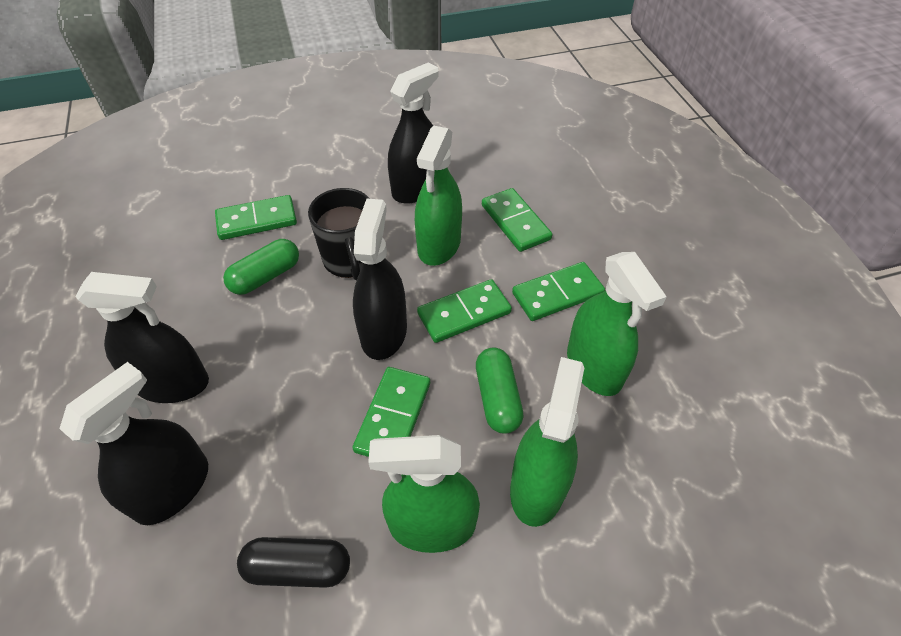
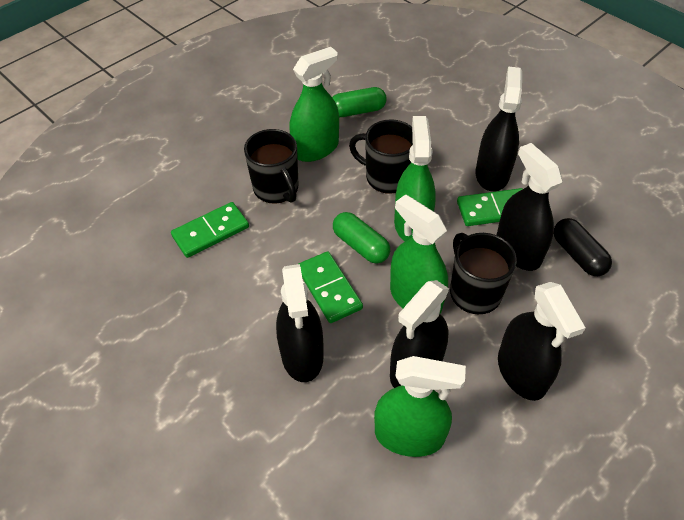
black mug: [308,188,370,280] = 1 -> [244,129,299,204] [349,119,413,194] [450,233,517,314] = 3
black spray bottle: [59,362,208,525] [75,272,209,403] [353,199,407,360] [388,62,438,204] = 4 -> [276,264,324,382] [390,280,449,388] [476,66,522,191] [497,143,562,271] [498,282,585,401] = 5
green domino: [215,195,297,240] [352,367,430,457] [417,279,512,343] [482,188,552,252] [512,262,605,321] = 5 -> [171,202,249,258] [298,251,363,323] [457,188,523,226] = 3

